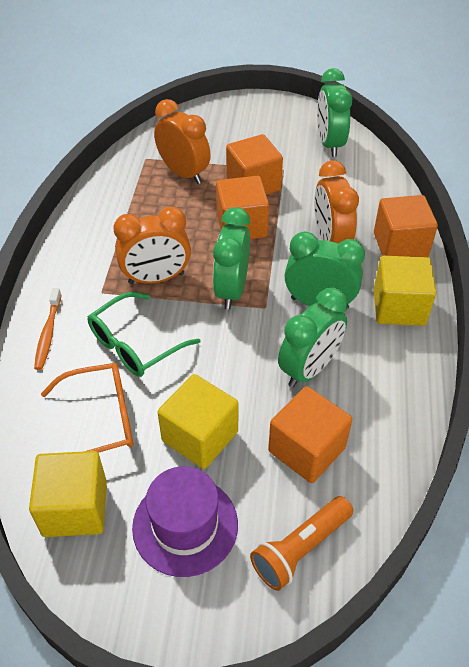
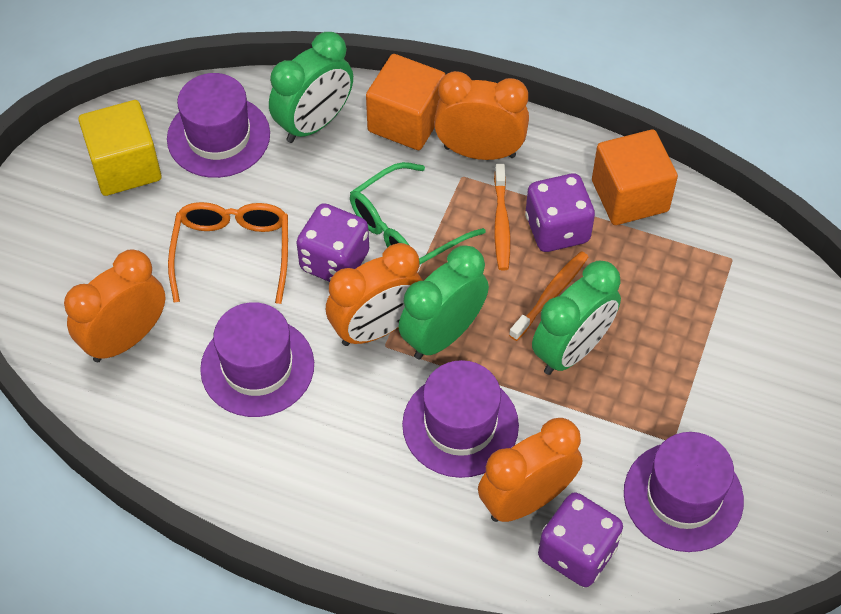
green clock: [213,207,250,310] [278,288,348,388] [285,231,365,309] [317,68,352,157] = 4 -> [269,32,353,143] [398,245,489,359] [532,260,621,375] = 3
orange clock: [114,207,191,284] [154,99,211,184] [314,160,359,244] = 3 -> [64,249,166,362] [326,243,423,346] [434,71,529,160] [478,418,582,522] = 4
orange cube: [216,176,269,239] [226,134,283,195] [268,386,352,483] [374,195,438,257] = 4 -> [366,54,445,150] [592,130,678,225] = 2
orange flashlight: [250,496,353,591] = 1 -> none = 0
orange toothbrush: [34,288,61,370] = 1 -> [494,164,510,270] [509,251,588,341] = 2
purple dice: none = 0 -> [296,203,369,282] [525,174,595,252] [538,492,623,587] = 3
purple hat: [132,466,238,577] = 1 -> [167,73,270,178] [200,302,314,417] [402,360,519,478] [624,432,744,552] = 4
yellow cube: [29,451,107,537] [158,374,239,469] [374,256,436,326] = 3 -> [78,100,161,196] = 1

